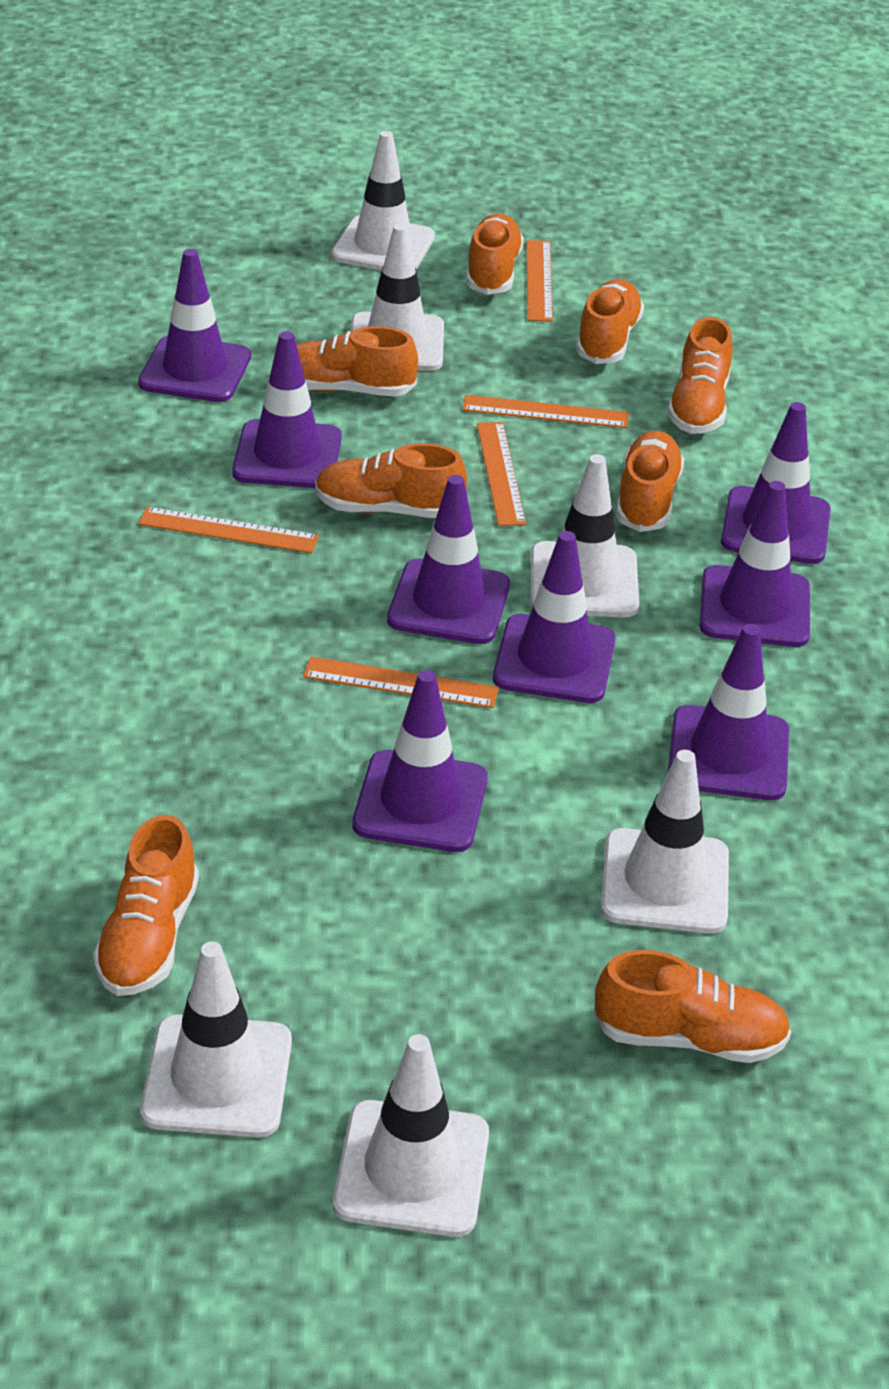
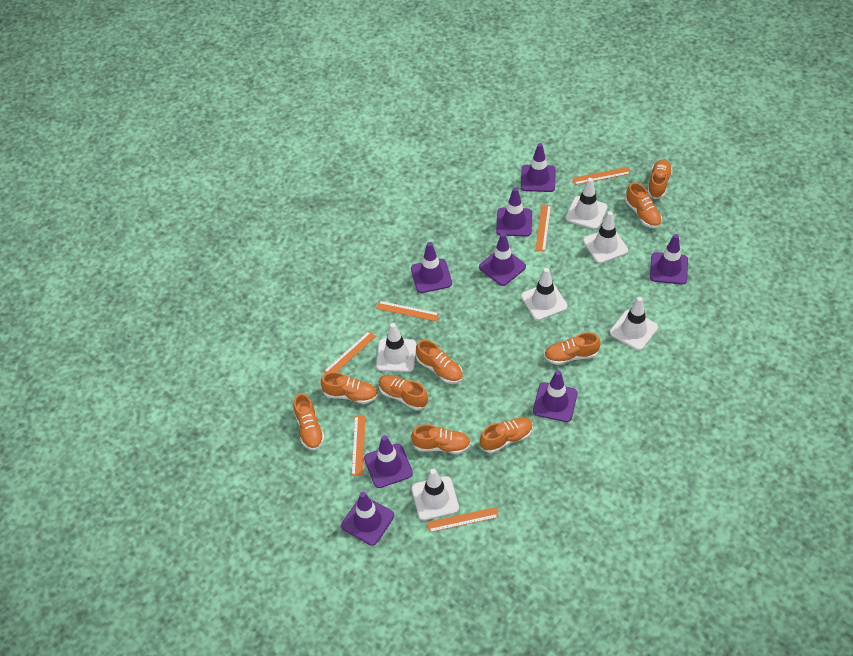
orange ruler: [138,507,319,553] [303,657,499,708] [462,395,629,428] [477,422,526,526] [527,240,553,322] = 5 -> [324,331,376,373] [351,416,366,476] [376,301,439,321] [427,507,499,533] [535,205,551,252] [572,167,631,185] = 6
orange shoe: [93,815,199,996] [296,326,418,397] [315,443,467,518] [466,214,524,295] [576,279,644,364] [593,950,791,1063] [616,431,684,532] [667,317,733,434] = 8 -> [293,393,325,450] [321,372,378,404] [378,375,428,410] [411,424,471,454] [416,340,463,384] [480,417,533,453] [544,332,600,365] [625,182,662,228] [647,159,672,199] = 9

